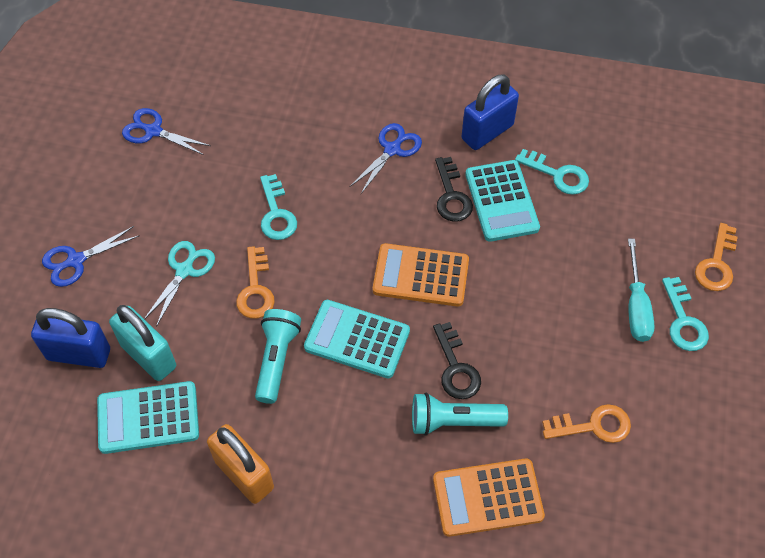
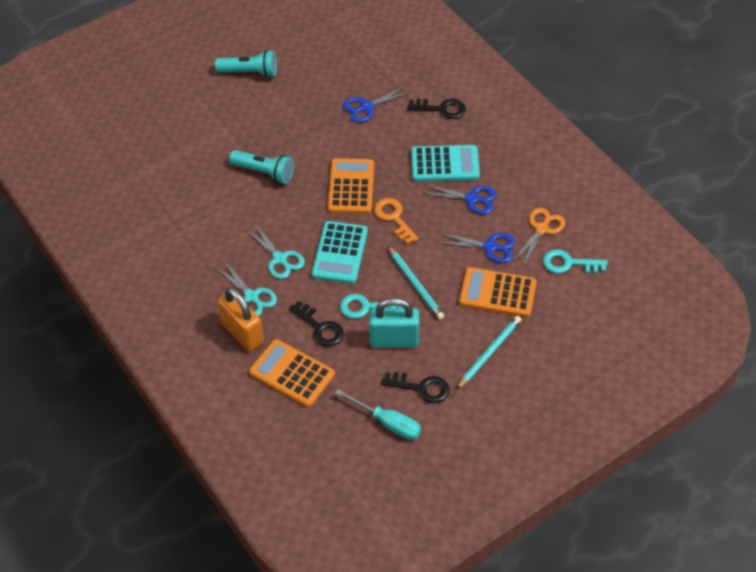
black key: [433,322,481,399] [435,157,473,222] = 2 -> [289,301,344,347] [381,372,449,403] [407,99,466,119] = 3
blue padlock: [31,308,110,368] [462,75,519,150] = 2 -> none = 0
orange calculator: [373,243,469,307] [433,458,545,537] = 2 -> [249,339,335,407] [328,158,374,214] [459,267,537,317] = 3
orange key: [236,246,275,319] [542,404,631,443] [695,223,738,291] = 3 -> [374,198,419,244] = 1
orange scissors: none = 0 -> [513,208,565,266] = 1
turquoise calculator: [97,381,199,454] [304,300,410,378] [465,160,540,242] = 3 -> [312,221,368,284] [411,145,480,182] = 2
turquoise key: [260,174,297,240] [515,149,589,195] [662,277,709,351] = 3 -> [340,294,403,319] [543,249,607,273] = 2
turquoise pencil: none = 0 -> [388,246,444,320] [456,316,522,390] = 2
turquoise scissors: [144,241,215,327] = 1 -> [215,261,277,316] [245,223,305,279] = 2

